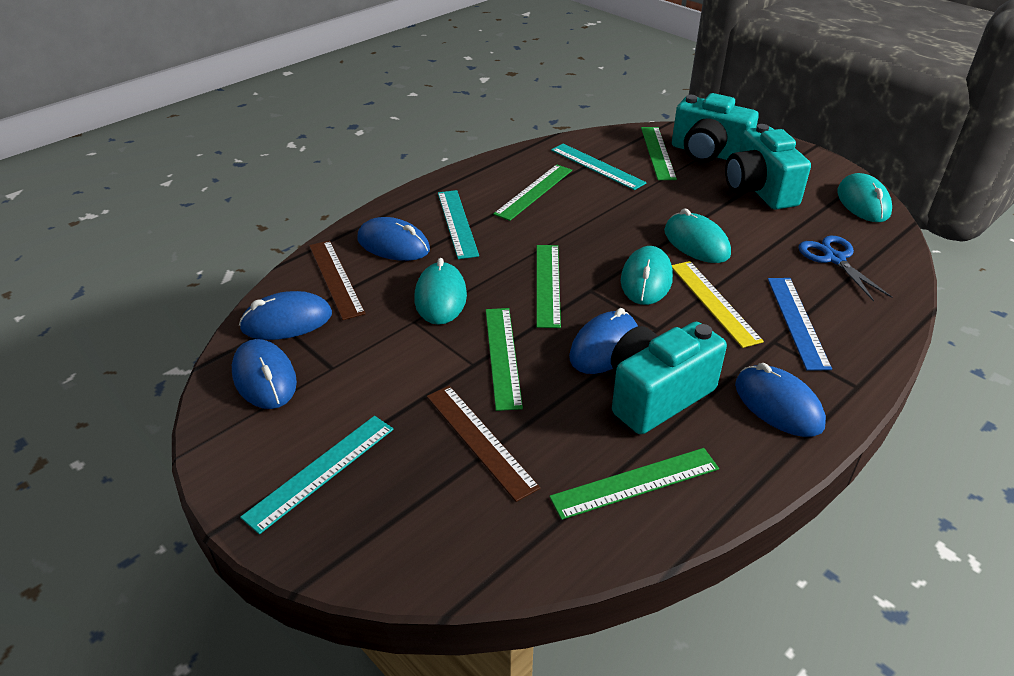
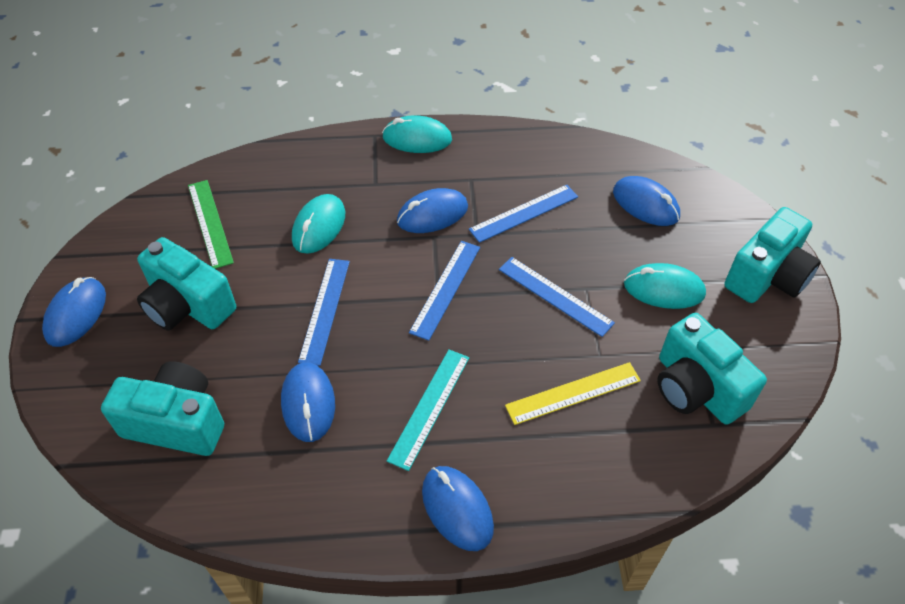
blue ruler: [768,278,832,371] = 1 -> [298,259,350,366] [409,241,480,341] [469,185,578,243] [499,257,615,337] = 4
blue scissors: [798,236,892,301] = 1 -> none = 0
brown ruler: [309,240,366,320] [427,386,540,502] = 2 -> none = 0
green ruler: [486,308,523,411] [493,164,572,221] [536,245,561,328] [549,448,719,520] [641,127,677,180] = 5 -> [188,180,234,269] = 1
turquoise camera: [611,322,727,434] [672,93,759,163] [725,124,811,210] = 3 -> [101,361,224,456] [137,237,236,331] [657,313,767,425] [724,207,821,303] = 4
turquoise mouse: [414,258,467,325] [621,246,673,305] [664,208,731,263] [837,173,892,222] = 4 -> [292,194,345,254] [382,115,452,153] [624,263,706,309] = 3
turquoise ruler: [240,416,394,534] [438,190,479,259] [551,144,647,190] = 3 -> [387,349,469,471] = 1

